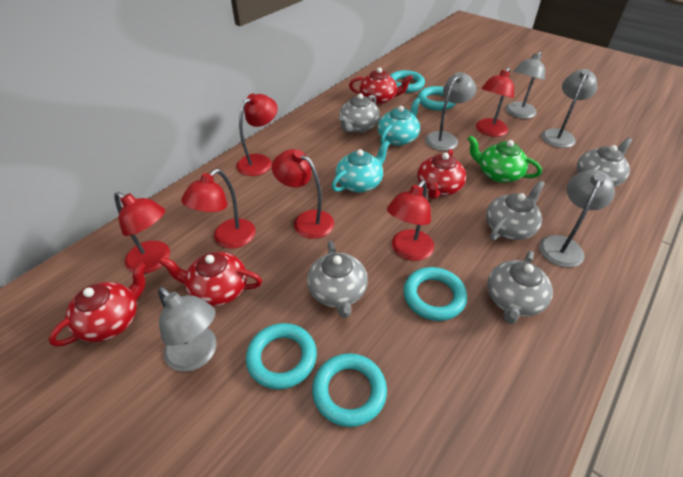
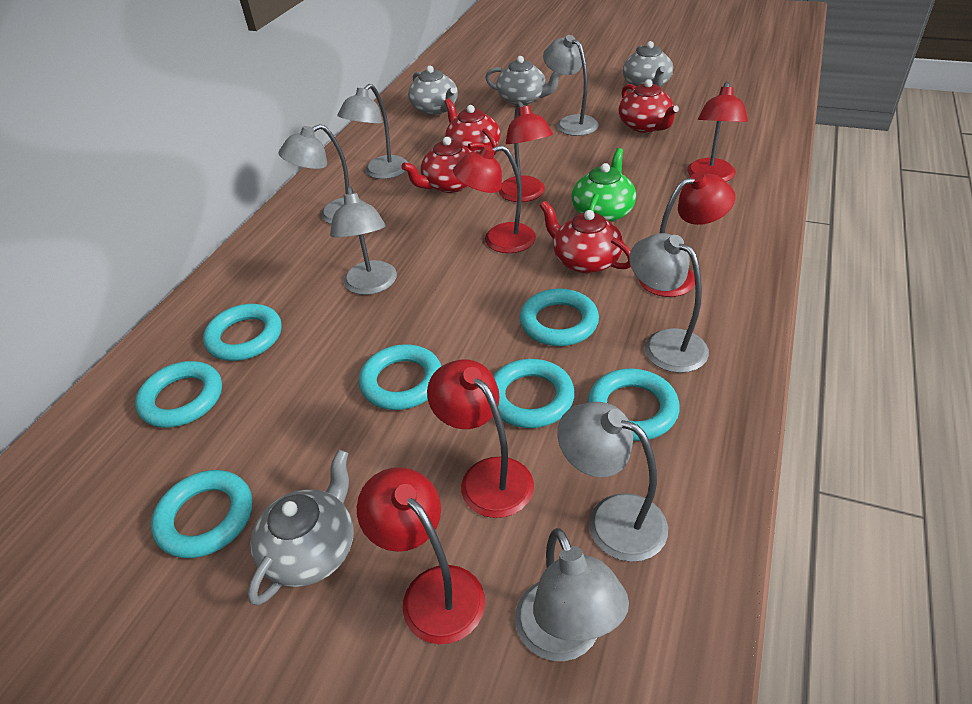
grey lamp: [158,287,217,372] [425,72,477,151] [506,51,545,119] [539,170,615,268] [541,69,598,148] = 5 -> [279,124,365,224] [330,186,397,295] [338,84,408,179] [515,528,629,661] [543,35,599,136] [557,402,668,562] [629,233,709,373] = 7
grey teapot: [307,240,368,318] [339,93,380,133] [486,181,545,240] [487,251,553,324] [577,137,632,187] = 5 -> [247,449,354,606] [408,66,458,115] [485,56,562,105] [623,41,673,87] = 4
turquoise ring: [246,323,317,390] [312,353,387,427] [390,70,425,93] [403,267,467,321] [418,86,456,111] = 5 -> [135,361,222,428] [151,470,252,558] [203,304,282,361] [359,344,441,410] [493,359,575,428] [520,289,599,346] [588,368,680,441] = 7
turquoise teapot: [332,140,390,192] [378,98,420,146] = 2 -> none = 0

